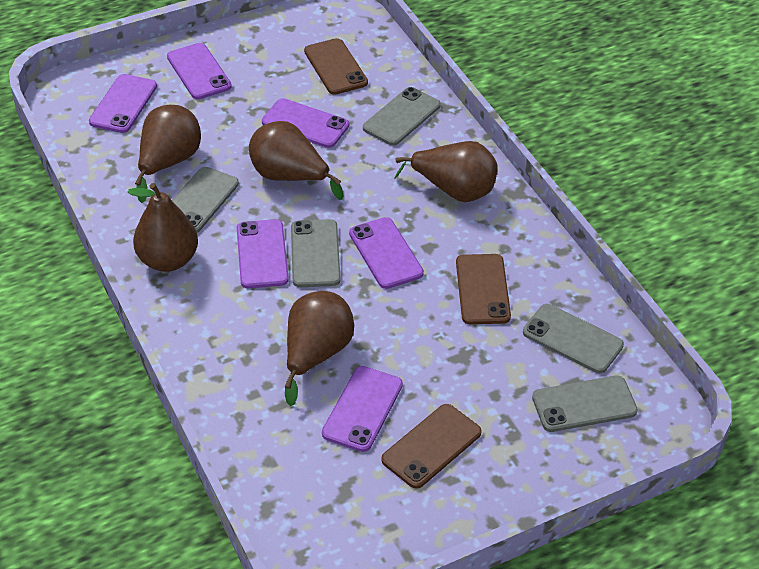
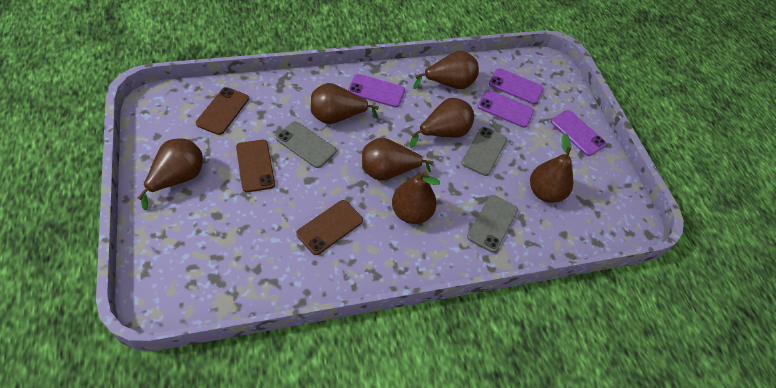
brown pear: [127,183,198,272] [135,105,201,203] [249,121,344,200] [284,291,354,406] [394,141,497,202] = 5 -> [138,139,203,210] [311,83,379,124] [362,137,433,181] [392,171,440,224] [410,98,474,148] [413,51,479,89] [530,133,573,203] = 7
grey phone: [172,167,239,233] [291,219,341,287] [363,87,441,146] [523,304,624,373] [532,376,638,432] = 5 -> [276,121,336,168] [461,127,507,176] [467,195,518,253] = 3
purple phone: [89,74,157,133] [167,43,232,99] [237,219,289,288] [262,98,349,148] [322,366,403,452] [349,217,424,289] = 6 -> [348,74,405,107] [478,90,534,128] [489,68,544,104] [551,110,606,156] = 4

